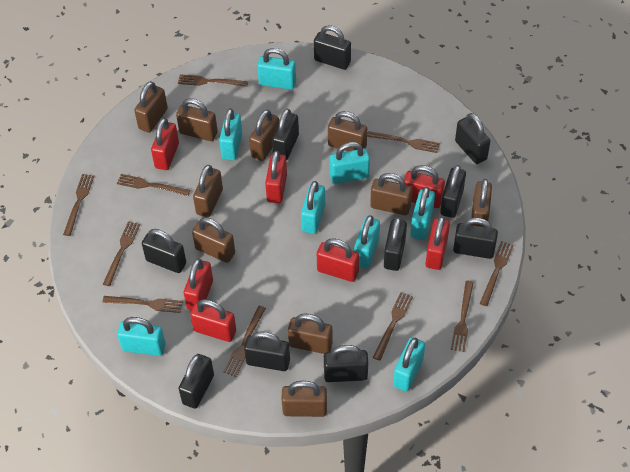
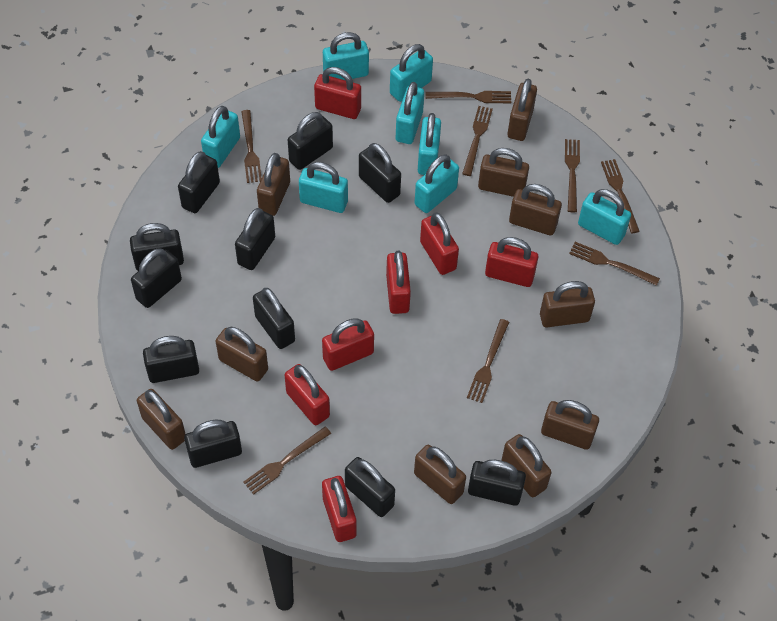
black padlock: [142,229,186,273] [178,354,214,409] [244,331,290,371] [272,109,299,160] [314,25,351,70] [324,345,368,382] [384,217,407,271] [440,165,466,218] [453,218,498,259] [455,113,490,164] = 10 -> [130,223,184,271] [131,248,182,308] [143,336,199,383] [178,151,220,213] [184,420,242,468] [235,208,275,270] [253,288,295,349] [288,112,333,170] [345,457,395,517] [359,143,401,203] [468,460,526,506] = 11
brown fork: [63,174,94,236] [103,221,140,286] [103,296,183,313] [117,174,190,196] [178,74,248,87] [223,306,266,377] [367,131,440,153] [373,292,413,361] [451,281,474,352] [480,241,514,306] = 10 -> [241,110,262,183] [243,426,331,495] [425,91,511,104] [462,106,493,176] [467,319,509,403] [565,139,580,212] [569,242,660,286] [601,159,640,233] = 8

